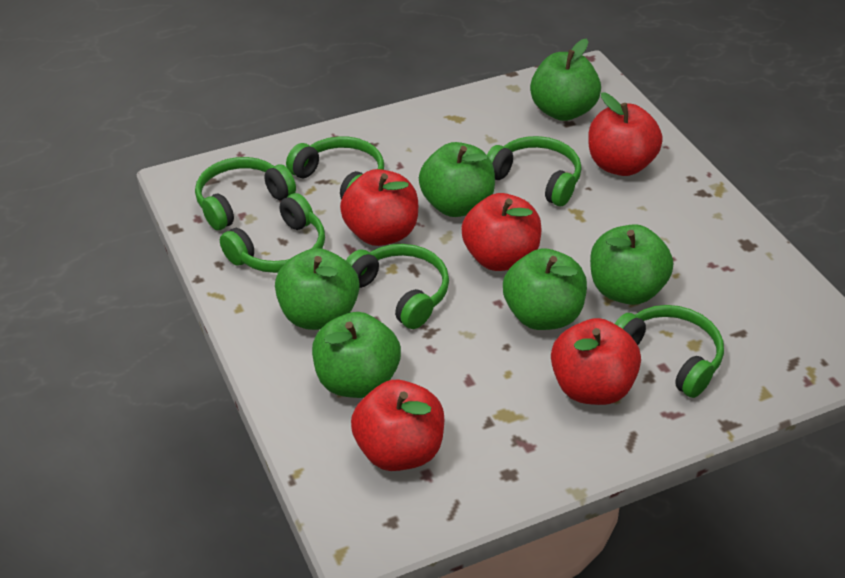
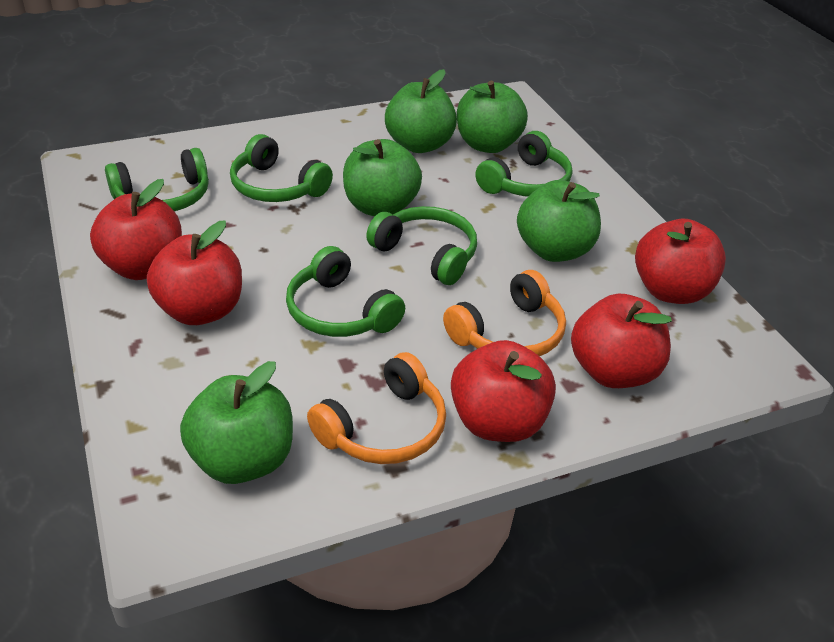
green apple: [275,248,360,330] [312,312,401,398] [419,142,495,217] [503,248,587,330] [530,39,601,121] [590,224,673,305] = 6 -> [180,361,293,484] [343,139,422,216] [385,69,457,153] [457,81,528,153] [517,180,601,262] = 5
green headphones: [195,157,296,230] [220,193,325,273] [286,136,384,199] [346,244,449,329] [487,136,582,206] [615,305,724,398] = 6 -> [105,148,209,211] [230,134,333,202] [286,246,405,337] [366,206,477,285] [475,131,572,197] = 5
orange headphones: none = 0 -> [307,352,446,464] [443,270,566,356] = 2

